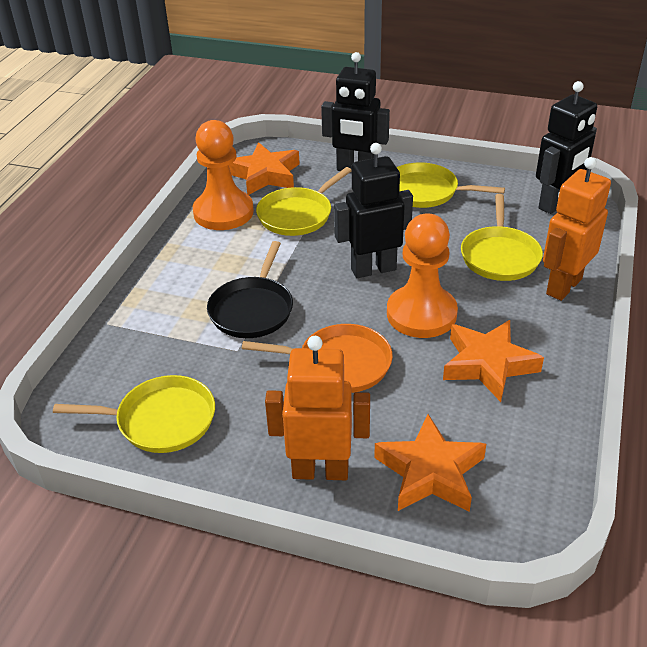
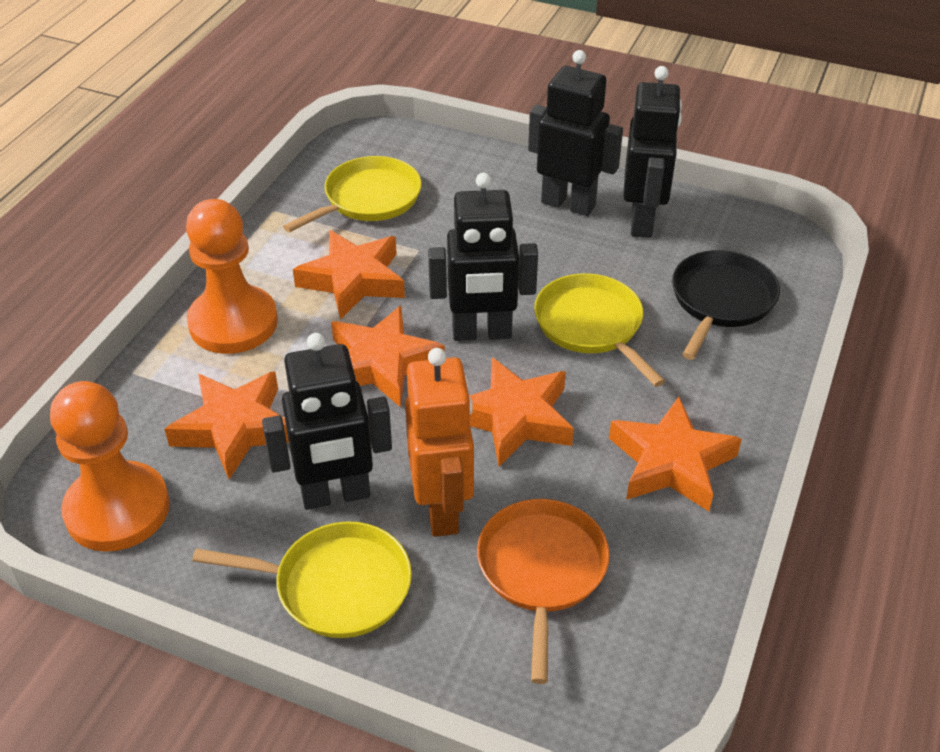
black robot: [321,52,390,171] [334,143,413,278] [536,81,597,214] = 3 -> [262,333,392,510] [428,173,538,341] [528,50,623,216] [623,66,682,238] = 4
orange robot: [265,336,370,480] [543,157,611,301] = 2 -> [405,348,474,537] = 1
orange star: [229,142,300,195] [374,414,486,512] [443,320,544,402] = 3 -> [164,371,289,479] [293,230,405,320] [331,306,445,407] [469,357,574,467] [609,397,742,511] = 5
yellow pan: [53,375,215,453] [256,167,352,236] [397,162,505,208] [461,194,543,281] = 4 -> [192,522,412,638] [283,156,422,232] [534,273,665,387] = 3

